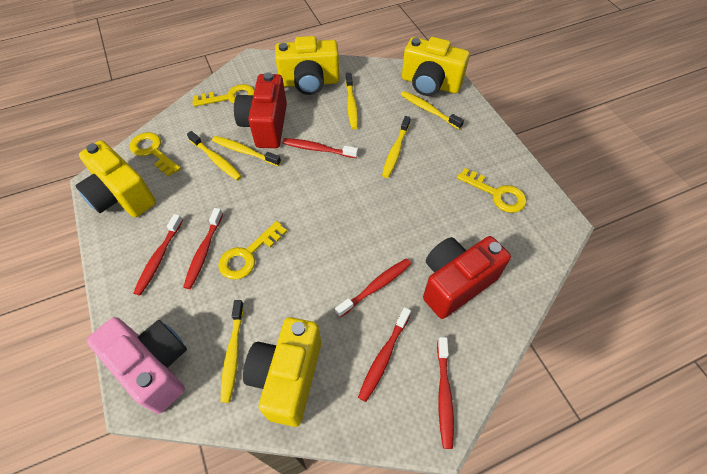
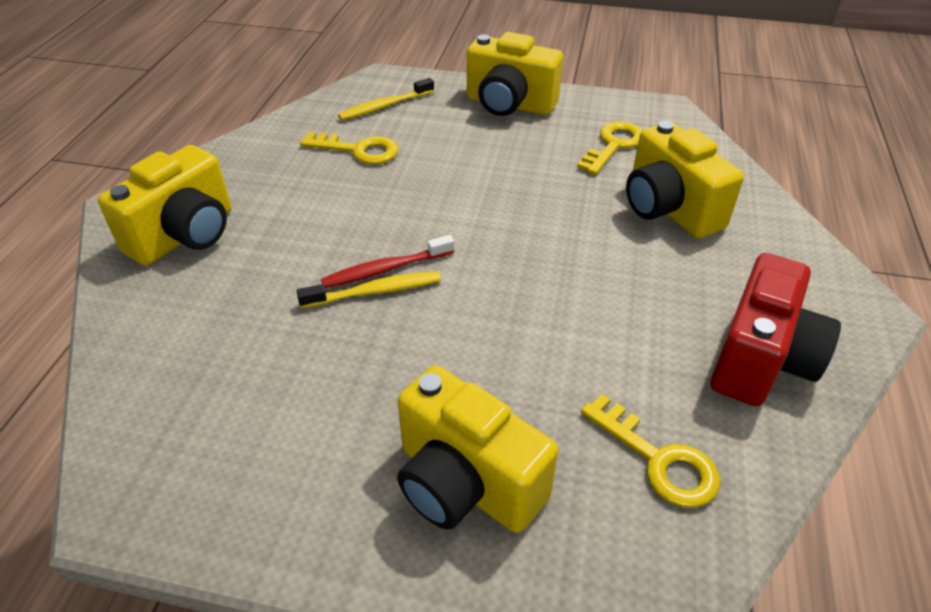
pink camera: [87,317,187,414] = 1 -> none = 0
red camera: [234,72,287,148] [423,236,511,319] = 2 -> [710,253,841,406] = 1
red toothbrush: [133,214,183,296] [183,208,223,289] [282,138,358,158] [335,258,411,317] [358,307,411,402] [437,337,454,449] = 6 -> [321,235,454,288] = 1
yellow key: [130,132,181,177] [192,84,255,107] [218,221,287,280] [457,168,527,213] = 4 -> [300,132,398,164] [577,122,643,175] [581,394,720,508] = 3
yellow toothbrush: [187,131,242,181] [212,136,281,166] [221,300,244,403] [346,73,358,129] [382,116,411,178] [401,91,464,129] = 6 -> [297,271,441,308] [338,78,434,120] = 2

